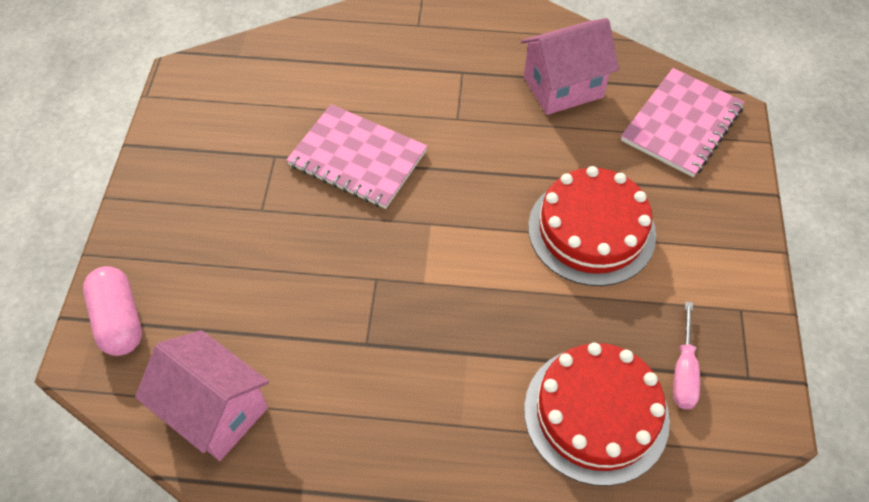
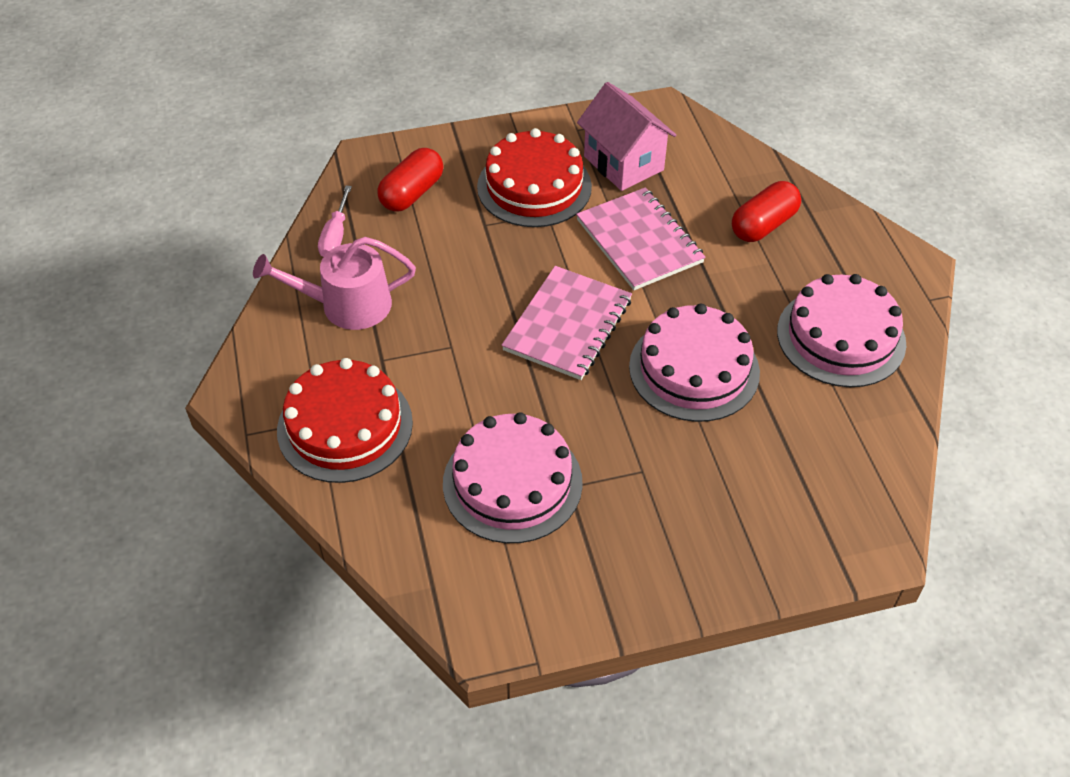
pink cake: none = 0 -> [443,412,583,543] [629,304,760,422] [777,274,906,387] = 3
pink capsule: [83,266,142,356] = 1 -> none = 0
pink house: [135,330,269,461] [521,18,619,115] = 2 -> [577,82,676,191] = 1
pink watering can: none = 0 -> [253,237,416,330] = 1
red capsule: none = 0 -> [377,148,443,212] [732,181,801,242] = 2

